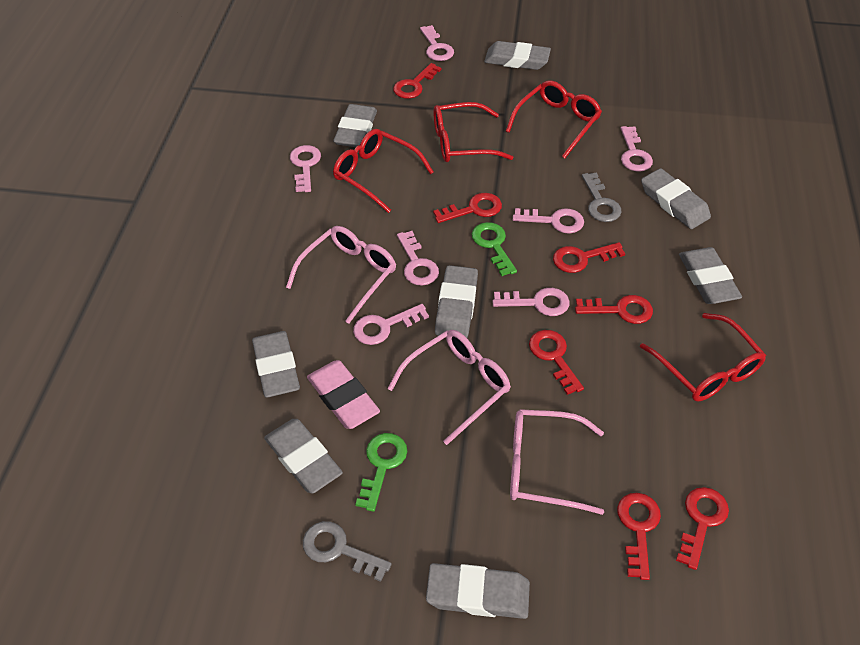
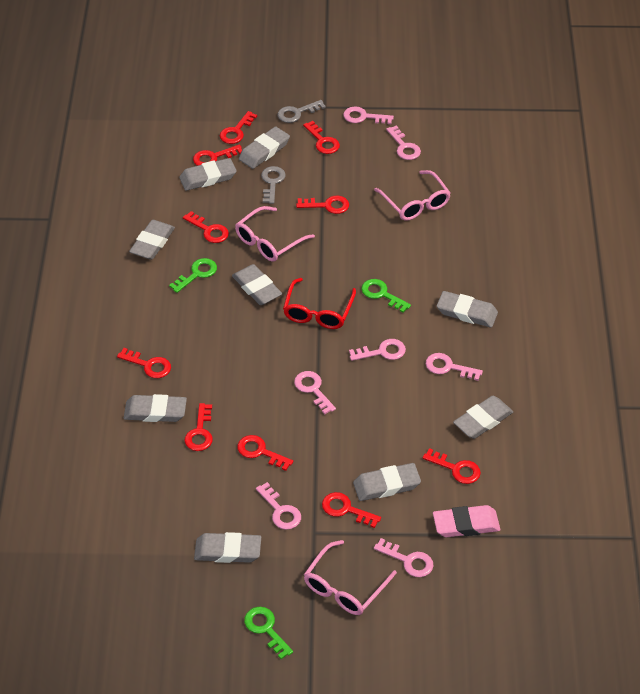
green key: [355,433,407,512] [472,222,517,276] = 2 -> [169,258,217,293] [244,607,293,659] [361,279,411,313] = 3
grey eraser: [252,331,300,397] [264,419,343,494] [333,104,377,147] [426,563,530,619] [435,265,478,338] [484,41,551,70] [641,168,711,229] [679,247,742,304] = 8 -> [124,394,187,422] [129,220,175,260] [179,158,237,191] [194,532,261,563] [232,264,282,305] [239,126,290,169] [353,463,421,501] [437,291,498,328] [453,396,513,439] = 9
red glasses: [333,129,433,213] [433,102,513,162] [506,81,602,159] [640,313,766,401] = 4 -> [283,278,356,329] = 1
red key: [393,63,441,99] [433,193,502,223] [529,330,584,395] [553,242,625,273] [575,295,653,324] [617,493,661,580] [676,487,729,570] = 7 -> [117,348,171,378] [183,211,229,243] [184,403,213,451] [193,145,242,166] [220,111,257,144] [237,435,293,471] [296,196,349,214] [303,121,340,154] [322,492,381,528] [423,448,481,484] = 10

